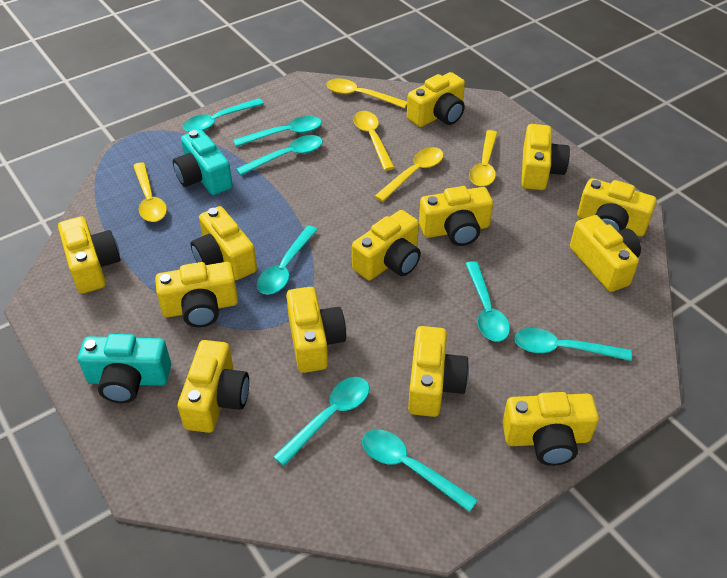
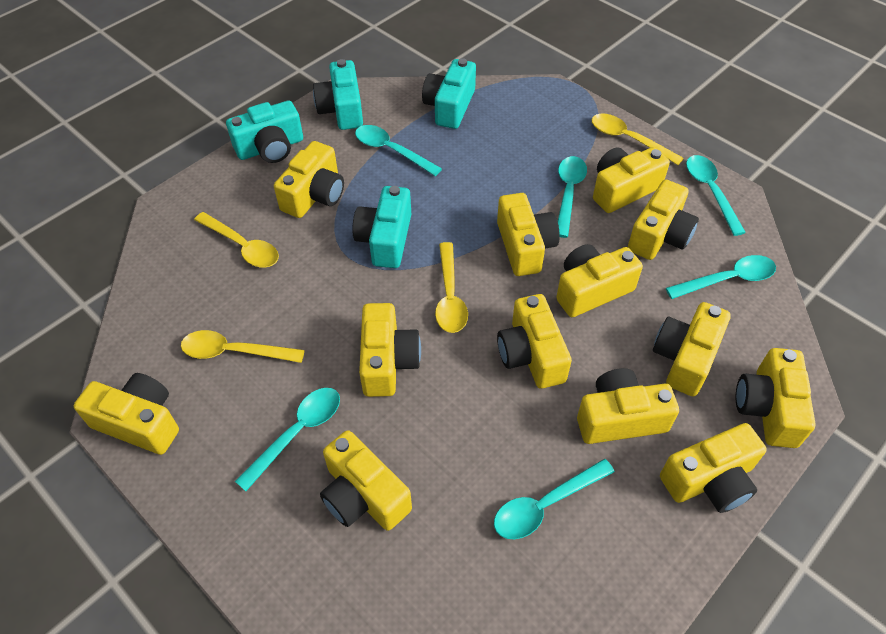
turquoise camera: [78,334,171,403] [173,130,233,195] = 2 -> [226,101,303,163] [313,59,363,130] [353,186,411,268] [422,58,476,129] = 4
turquoise spoon: [183,98,264,132] [233,116,322,147] [236,135,323,175] [257,226,318,295] [273,377,370,466] [362,429,478,512] [465,261,510,342] [514,328,632,361] = 8 -> [235,388,340,491] [355,125,442,176] [494,459,615,539] [558,156,587,238] [666,255,776,299] [686,155,746,236] = 6
yellow spoon: [133,162,167,222] [326,78,407,108] [353,111,395,171] [374,147,443,202] [469,130,497,187] = 5 -> [181,330,305,363] [194,212,279,268] [435,242,468,333] [592,114,684,165] = 4

